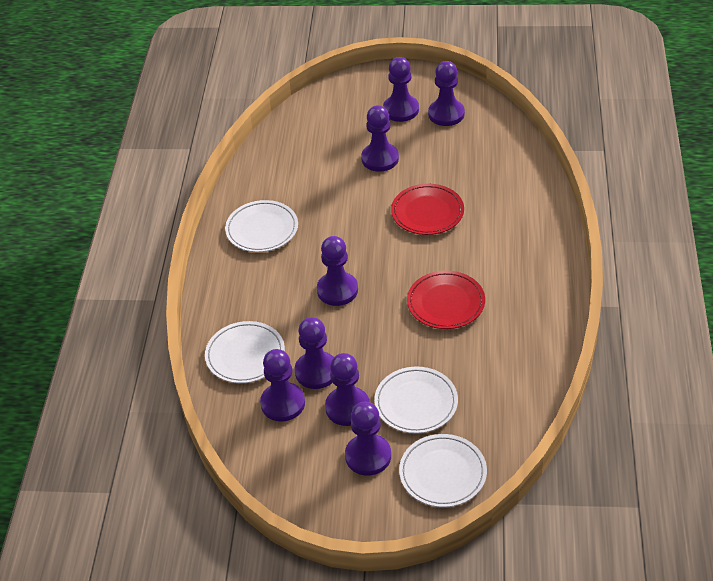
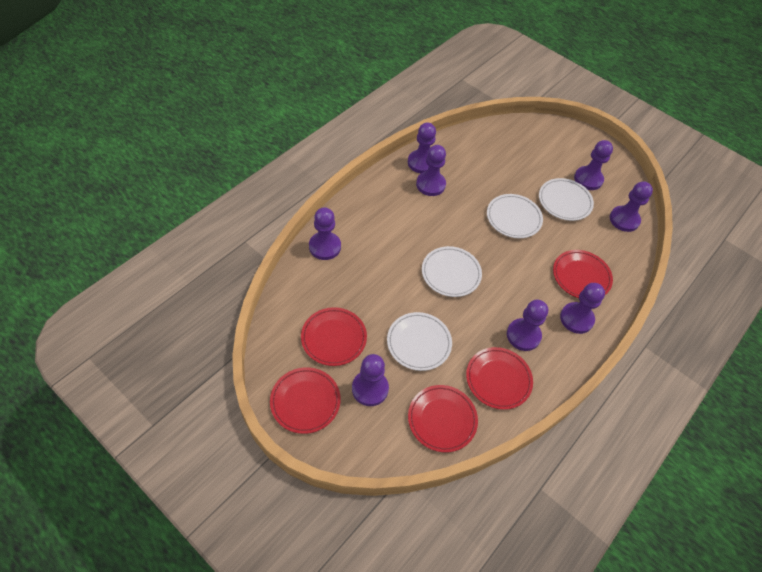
red plate: [391,184,464,235] [407,271,485,329] = 2 -> [270,367,341,434] [301,307,367,366] [408,385,478,452] [466,347,533,410] [553,250,613,298] = 5

